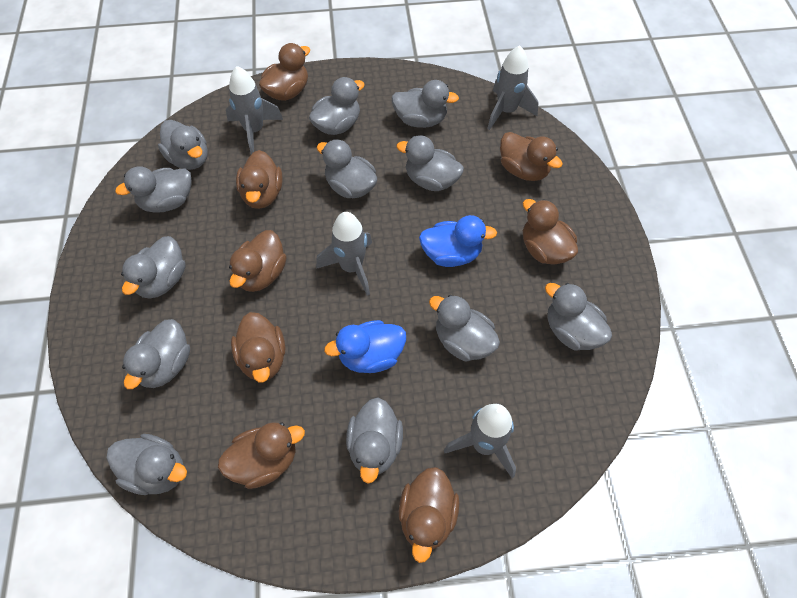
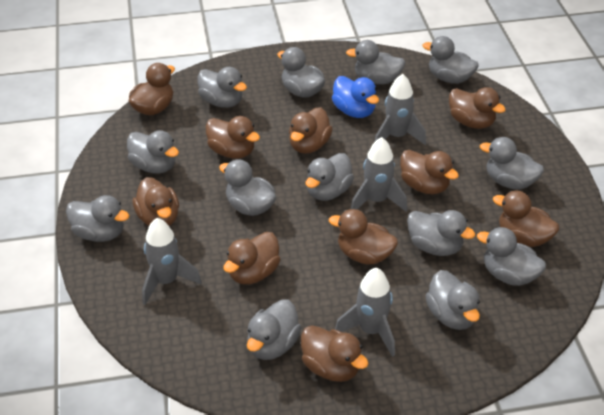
blue duck: [324,320,406,373] [419,215,497,267] = 2 -> [332,76,379,118] = 1
brown duck: [218,422,305,489] [229,230,286,292] [231,312,285,383] [236,150,283,209] [259,43,311,101] [399,467,459,563] [500,132,563,181] [523,199,578,265] = 8 -> [129,63,175,115] [133,177,179,226] [206,116,260,159] [223,232,281,284] [289,107,333,154] [301,325,369,382] [329,209,398,265] [400,150,459,194] [449,87,506,129] [493,190,559,247] = 10
grey duck: [106,434,187,495] [115,166,192,213] [121,236,185,299] [122,319,190,389] [158,120,208,170] [309,77,365,135] [317,139,377,198] [346,398,403,483] [391,80,459,128] [396,135,464,191] [429,295,500,362] [545,283,612,351] = 12 -> [66,195,129,242] [127,130,179,174] [198,67,247,108] [219,159,276,216] [247,299,301,360] [277,47,325,98] [306,153,354,201] [346,40,406,85] [407,210,475,256] [423,36,479,84] [426,270,480,330] [477,227,546,286] [480,137,544,189] = 13

